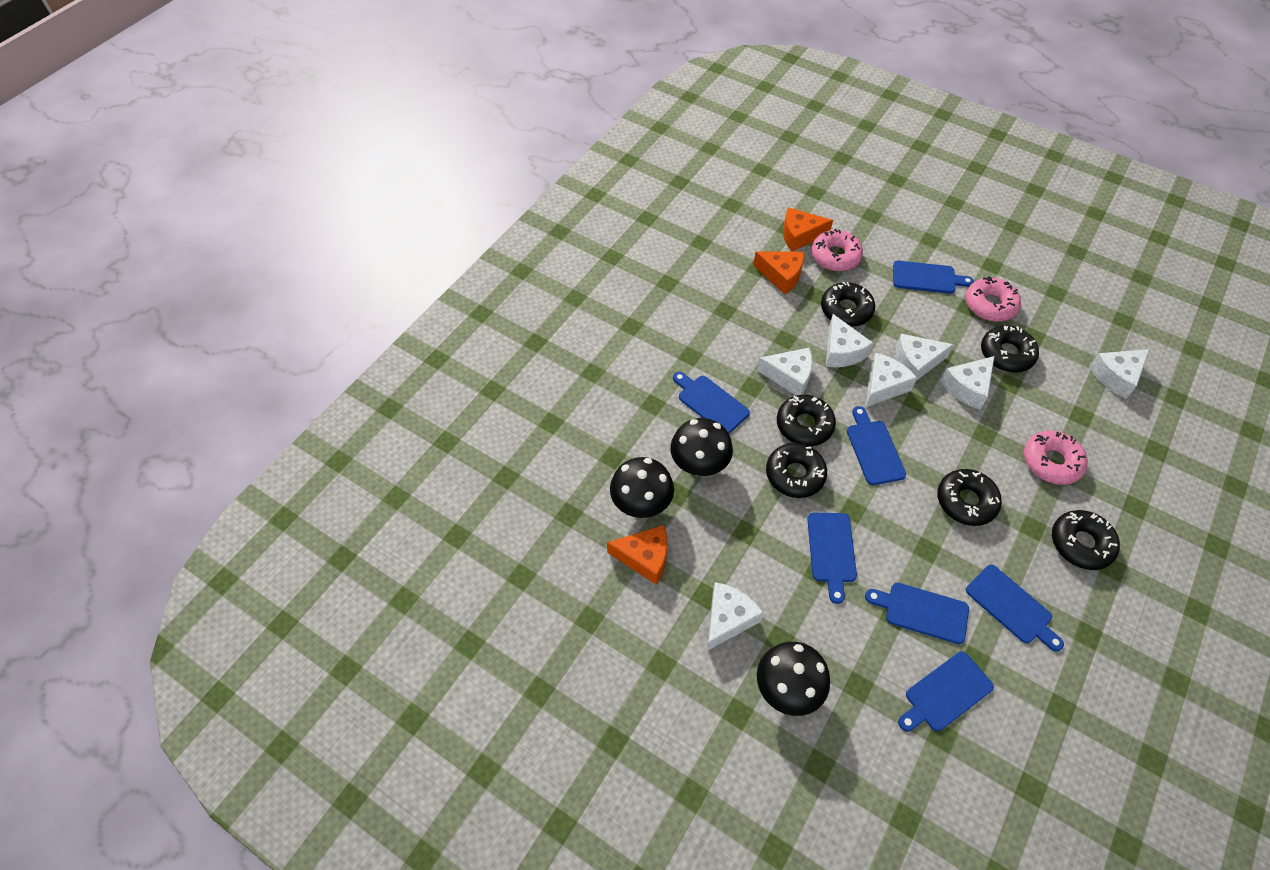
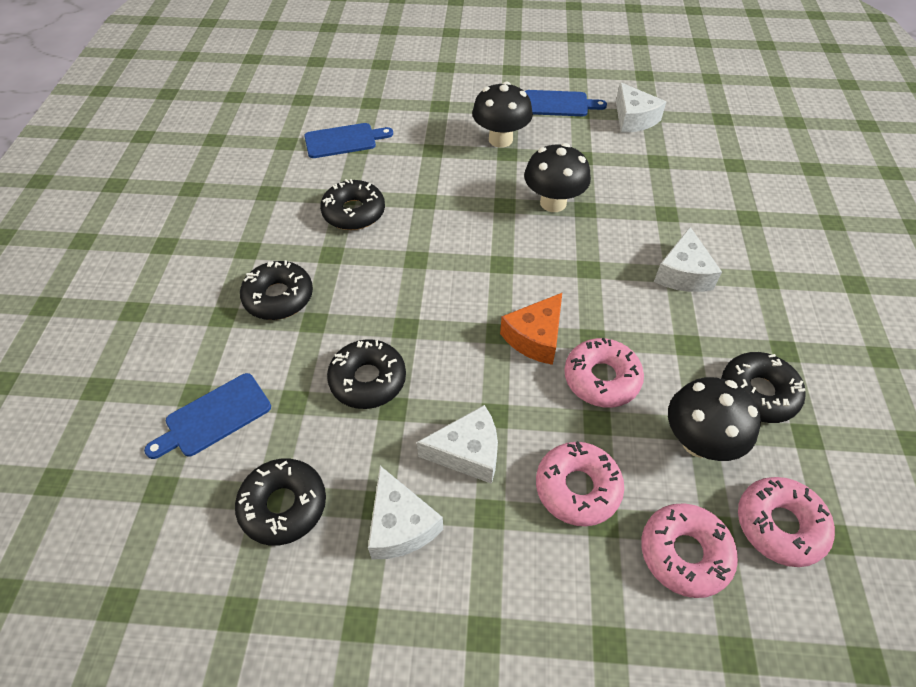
black donut: [766,443,827,498] [777,395,836,446] [821,282,875,327] [937,469,1002,526] [981,325,1039,373] [1052,510,1120,570] = 6 -> [235,459,326,546] [240,260,313,320] [320,179,385,230] [327,339,406,409] [721,352,806,423] = 5
blue cutting board: [673,372,750,434] [807,513,857,604] [847,406,906,485] [865,583,969,644] [893,261,974,294] [898,652,994,732] [966,565,1064,651] = 7 -> [144,373,271,459] [304,123,393,158] [525,90,607,116] = 3
orange cheese: [607,525,668,585] [753,251,804,294] [783,207,833,252] = 3 -> [500,293,562,365] = 1
pink donut: [811,229,863,271] [966,276,1021,322] [1024,431,1088,485] = 3 -> [536,441,624,526] [564,338,644,408] [641,504,738,598] [738,477,835,567] = 4
white cheese: [707,582,764,651] [757,348,813,396] [826,314,873,367] [866,353,917,407] [895,334,954,381] [940,356,995,409] [1089,349,1150,399] = 7 -> [368,466,443,559] [417,405,498,484] [616,82,666,133] [654,227,722,292] = 4

